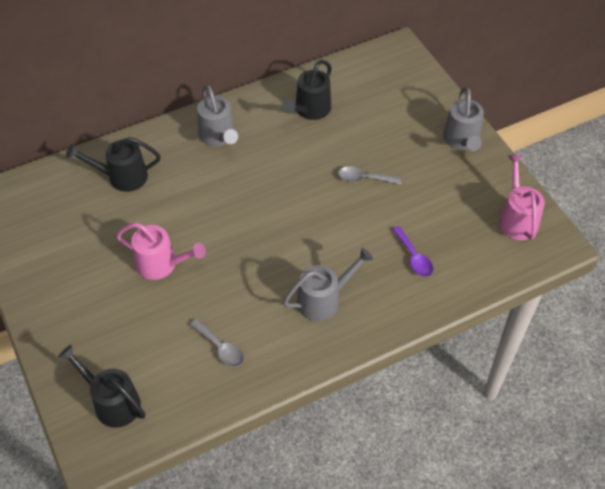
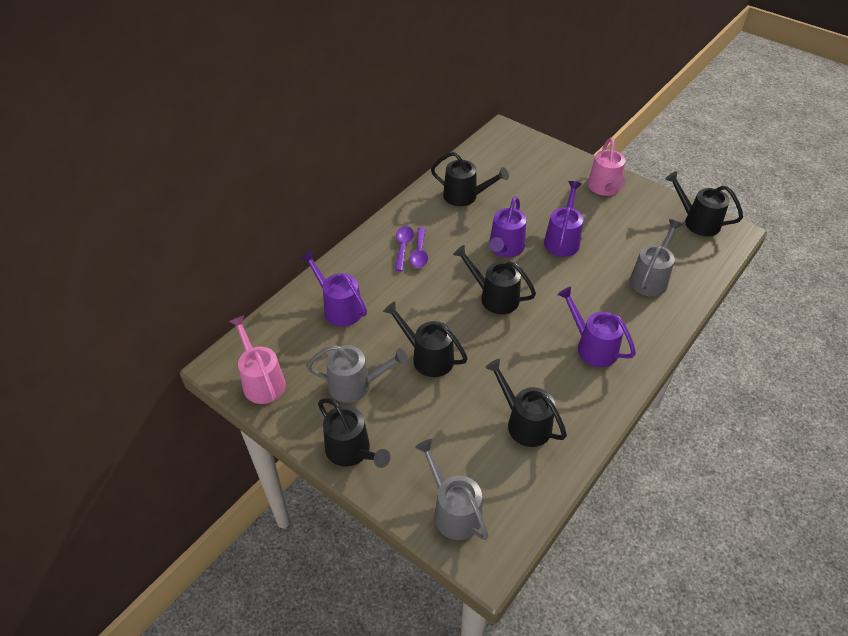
black watering can: [58,345,145,428] [66,137,160,192] [282,60,332,120] = 3 -> [318,398,390,468] [383,301,468,377] [431,152,509,206] [453,245,536,314] [485,359,567,447] [665,171,743,236] = 6
grey spoon: [189,319,244,367] [338,166,402,184] = 2 -> none = 0
purple spoon: [392,226,433,277] = 1 -> [395,226,414,271] [410,227,428,268] = 2
purple watering can: none = 0 -> [300,251,367,326] [489,196,526,257] [544,181,583,257] [557,287,636,367] = 4

